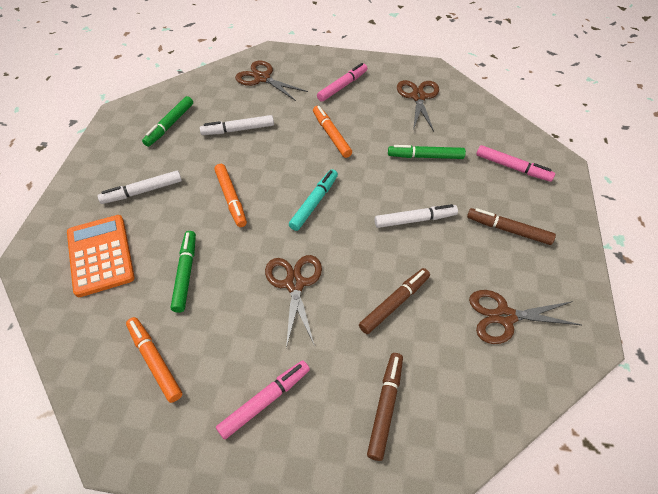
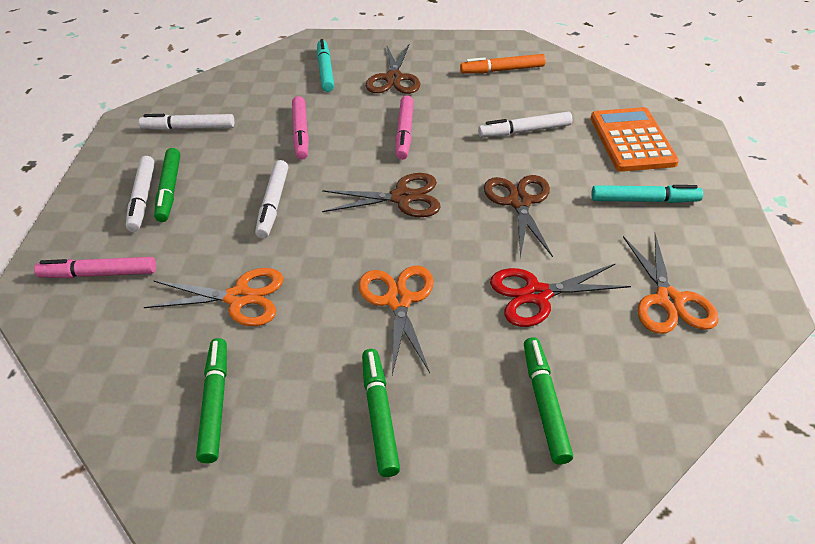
brown marker: [359,268,430,334] [367,353,403,461] [467,208,556,245] = 3 -> none = 0
brown scissors: [235,61,308,101] [265,255,322,348] [397,80,439,131] [469,290,581,344] = 4 -> [322,173,441,217] [366,43,420,94] [484,175,553,258] = 3
green marker: [142,96,193,147] [171,231,196,313] [388,145,466,159] = 3 -> [154,148,180,222] [196,338,227,463] [362,349,400,477] [524,337,573,464] = 4
orange marker: [126,317,182,403] [214,164,247,227] [313,106,352,158] = 3 -> [460,54,546,74] = 1
orange scissors: none = 0 -> [143,268,284,326] [359,266,434,375] [623,234,719,334] = 3
red scissors: none = 0 -> [490,264,631,327] = 1
turquoise marker: [289,169,338,231] = 1 -> [317,39,334,92] [591,185,703,203] = 2
white marker: [98,170,182,204] [200,115,274,135] [375,204,458,228] = 3 -> [126,156,155,232] [139,114,234,130] [255,160,288,238] [478,112,572,137] = 4

